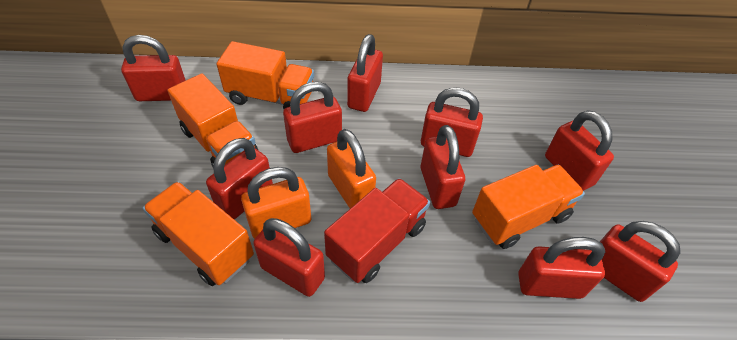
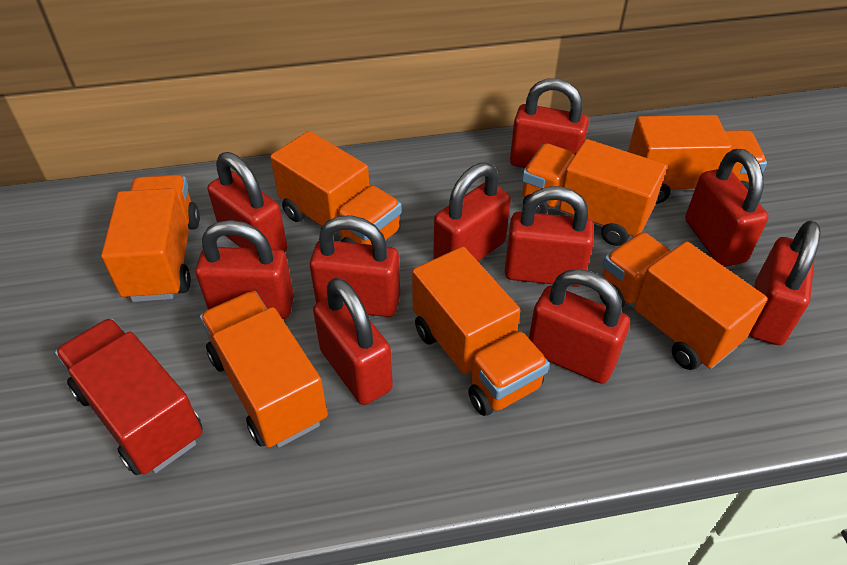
orange padlock: [241,167,311,239] [327,129,376,208] = 2 -> none = 0
orange truck: [143,181,254,286] [168,73,258,167] [216,41,314,109] [472,165,585,249] = 4 -> [101,175,200,302] [200,291,328,448] [270,131,402,245] [412,247,550,416] [522,139,667,246] [599,232,768,370] [628,115,767,204] = 7

